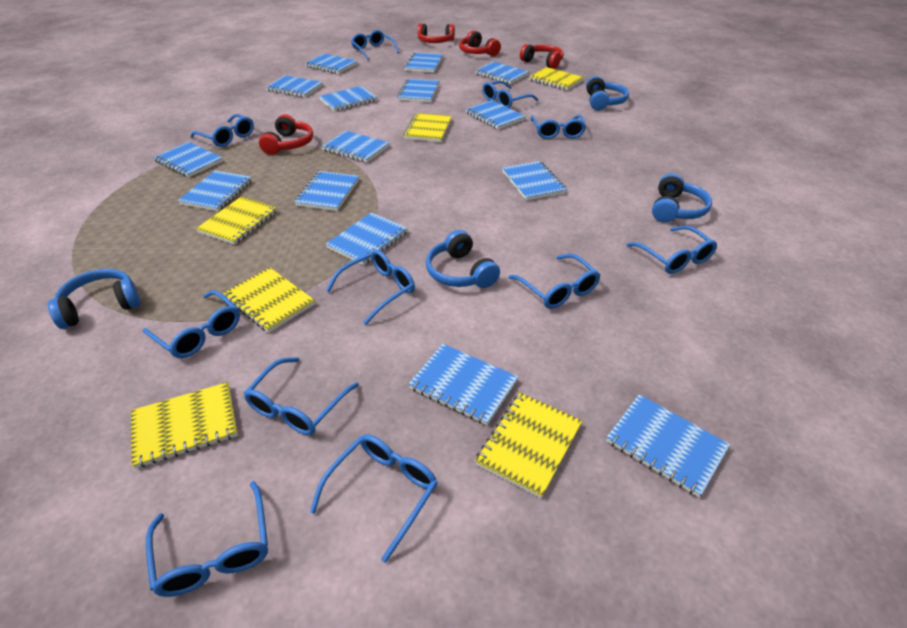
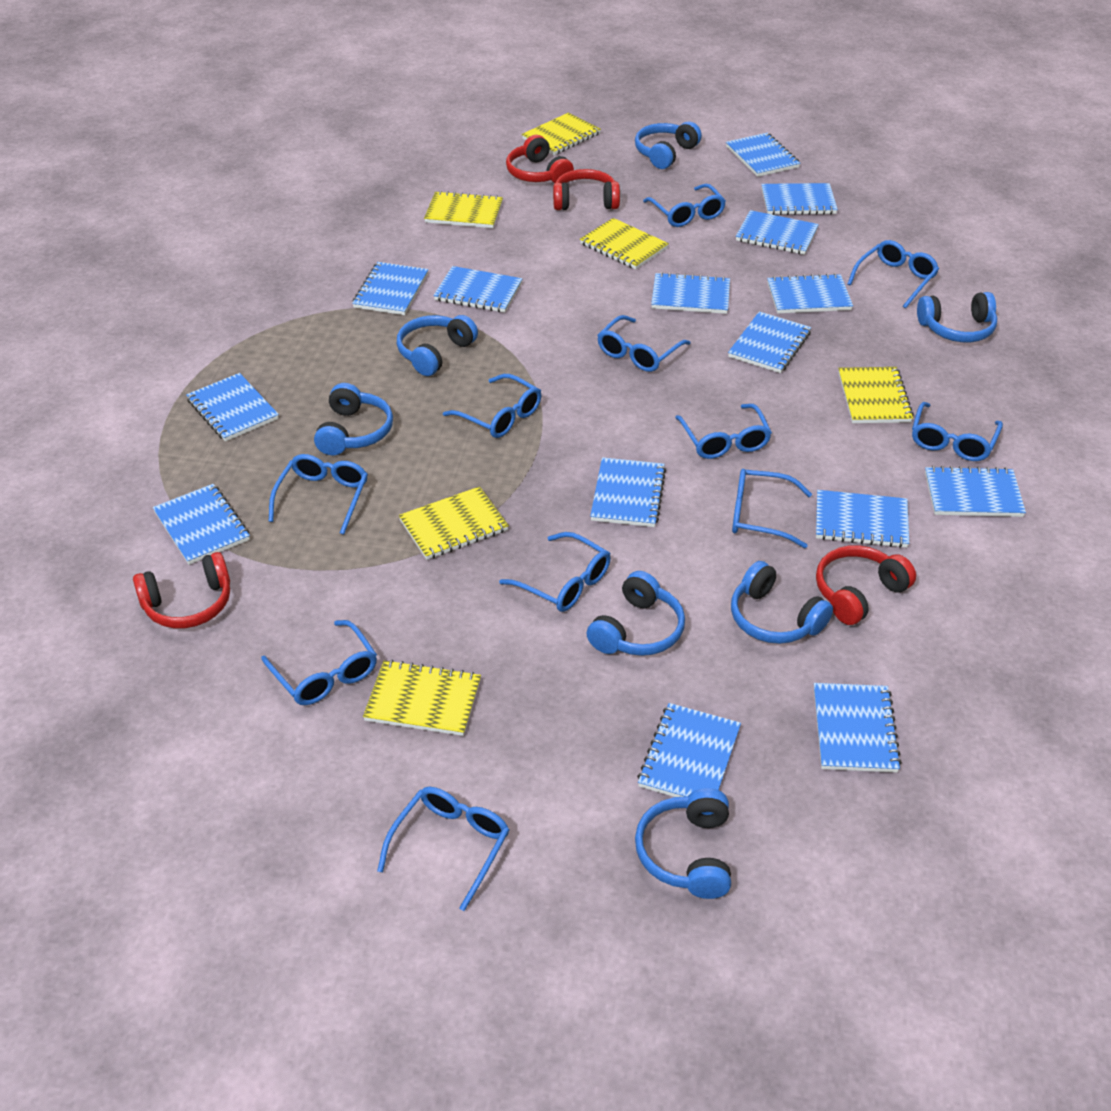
blue headphones: [48,269,141,329] [426,230,500,288] [586,76,629,111] [652,173,712,223] = 4 -> [314,383,393,455] [397,315,478,376] [586,571,685,656] [635,122,702,169] [635,788,731,899] [731,561,833,644] [917,292,997,342] = 7

